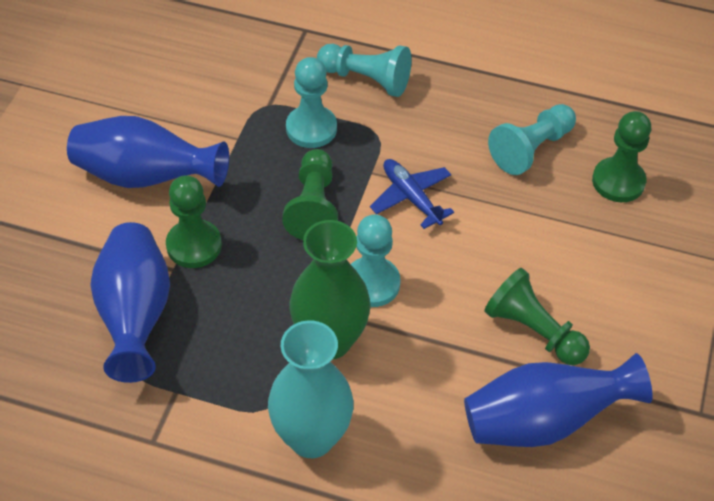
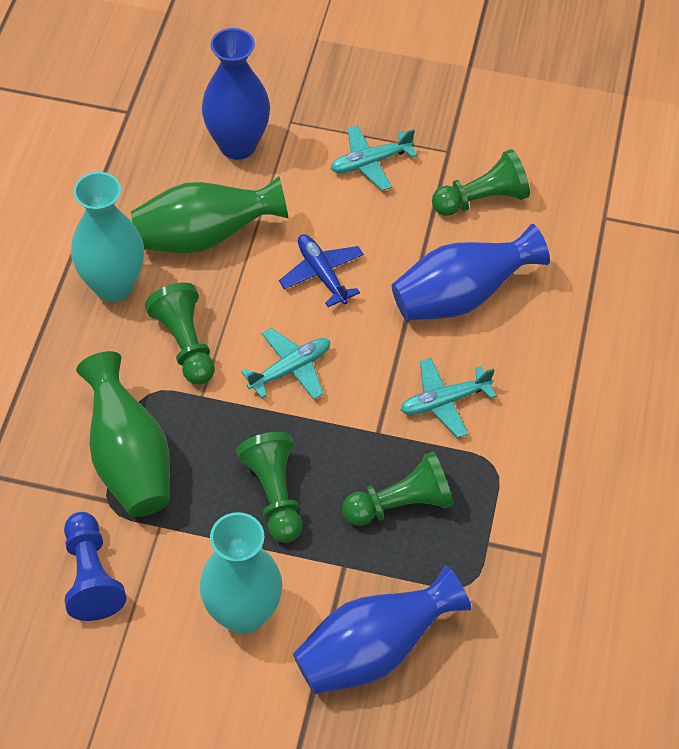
blue pawn: none = 0 -> [64,512,127,621] = 1
green vase: [289,220,371,359] = 1 -> [76,351,170,517] [131,176,289,253] = 2
turquoise pawn: [286,57,337,148] [317,44,411,97] [351,214,401,307] [488,104,576,175] = 4 -> none = 0
turquoise plane: none = 0 -> [241,328,330,400] [330,125,417,191] [401,358,496,438] = 3
turquoise vase: [268,320,354,458] = 1 -> [71,172,144,302] [200,512,282,634] = 2

